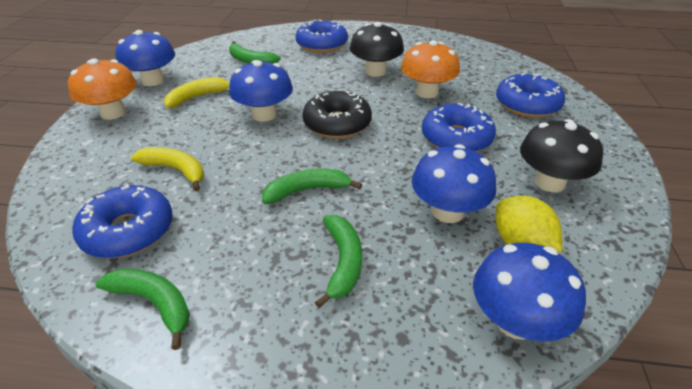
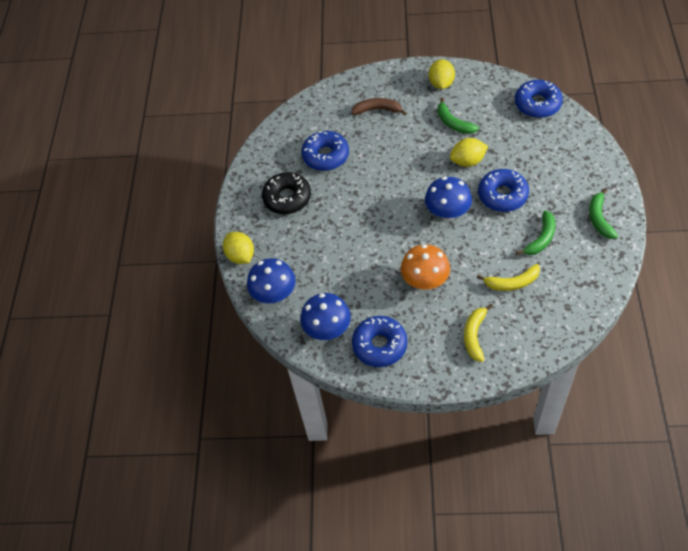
black mushroom: [350,22,404,77] [520,119,603,192] = 2 -> none = 0
blue mushroom: [115,30,175,86] [229,60,293,122] [412,144,496,223] [473,242,586,341] = 4 -> [247,258,296,304] [300,293,351,340] [425,177,472,220] = 3
brown banana: none = 0 -> [351,98,407,115] = 1
green banana: [95,269,190,350] [229,41,281,64] [262,168,362,204] [315,215,362,308] = 4 -> [438,97,479,134] [516,210,555,255] [589,188,618,239] = 3
orange mushroom: [68,58,137,120] [401,40,460,98] = 2 -> [401,244,450,290] = 1
yellow lemon: [496,196,562,252] = 1 -> [223,232,254,264] [429,59,455,89] [450,138,488,167] = 3

